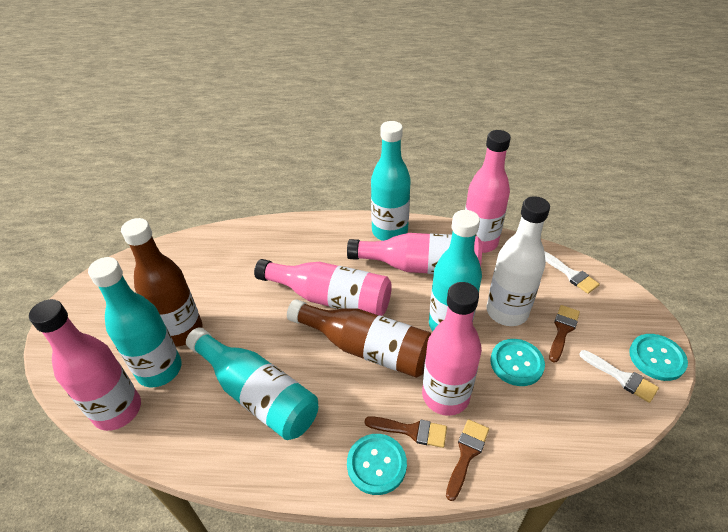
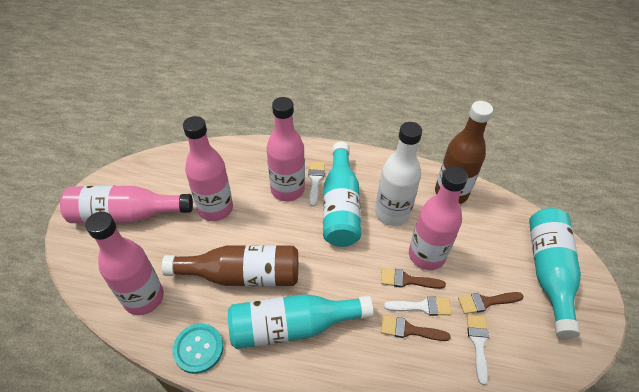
turquoise bottle: [88,257,182,387] [186,328,318,440] [371,121,411,241] [429,210,482,331] = 4 -> [228,294,374,349] [323,142,361,247] [529,208,581,339] = 3
turquoise button: [347,434,407,495] [491,339,545,386] [629,334,688,381] = 3 -> [173,324,223,374] = 1
white brush: [544,251,600,294] [580,350,659,403] = 2 -> [308,162,325,206] [384,296,452,316] [467,315,489,385] = 3

